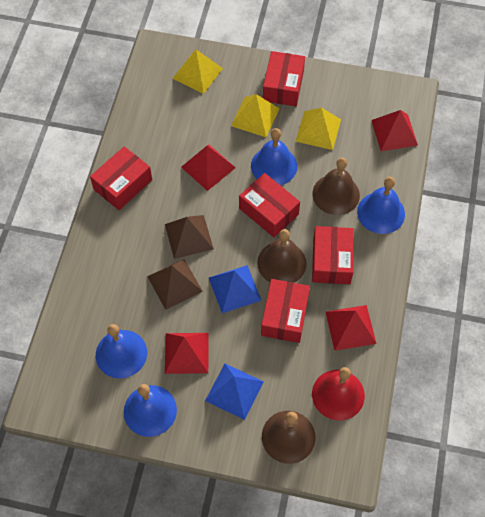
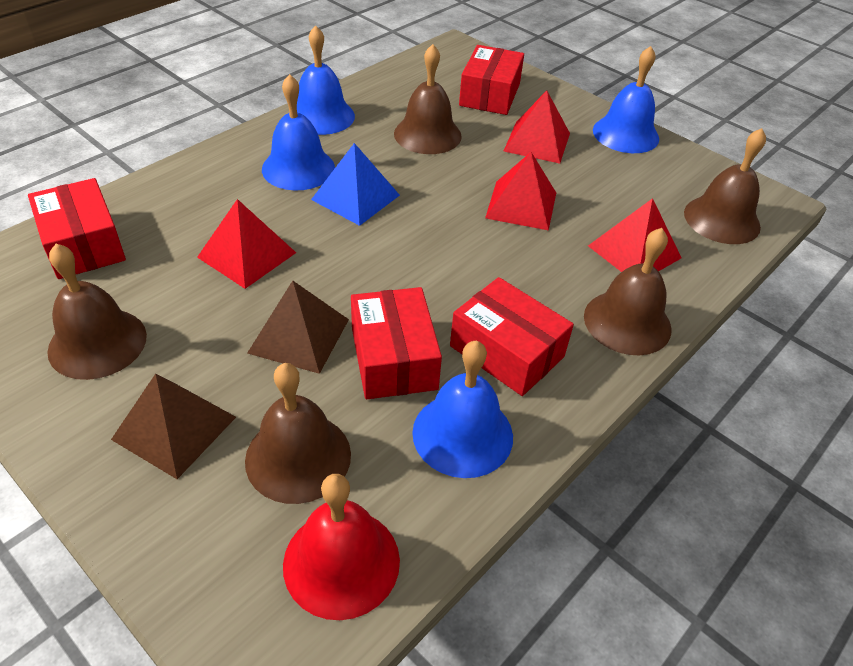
blue pyramid: [205,364,264,420] [209,265,262,313] = 2 -> [311,143,400,226] = 1
brown bell: [257,229,307,283] [262,411,316,464] [313,158,360,215] = 3 -> [47,244,147,380] [245,363,351,504] [394,44,462,154] [584,228,672,355] [684,128,766,244] = 5
red box: [90,146,152,210] [239,173,300,237] [261,279,310,343] [263,51,305,106] [312,226,354,284] = 5 -> [28,178,126,279] [351,287,442,399] [450,277,574,396] [459,45,524,115] = 4
yellow pyramid: [172,50,223,94] [231,94,280,137] [295,108,341,150] = 3 -> none = 0

